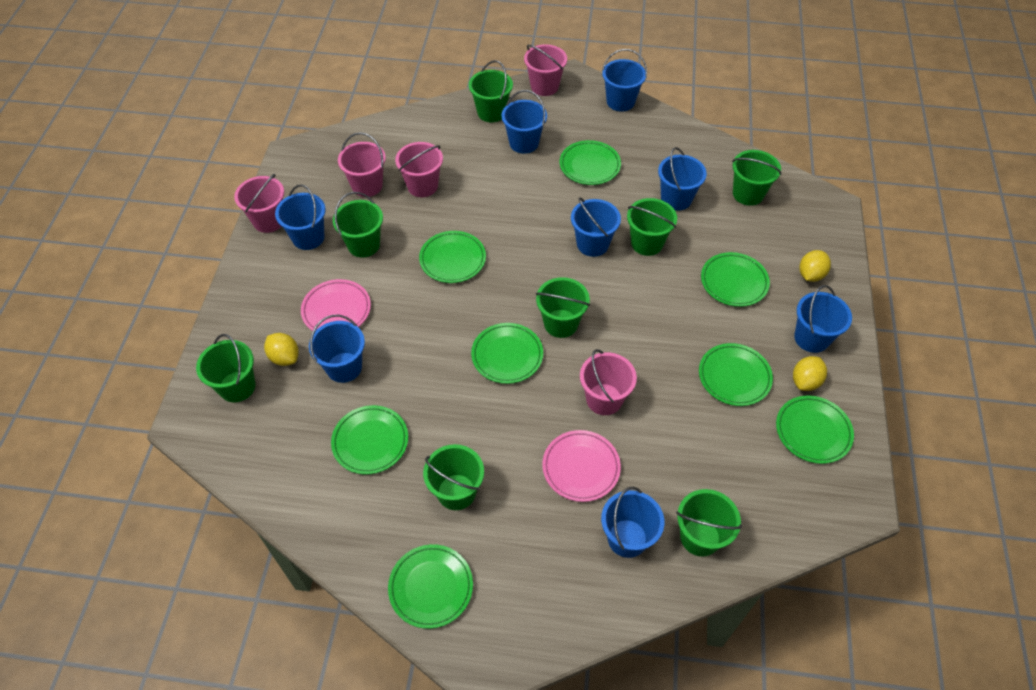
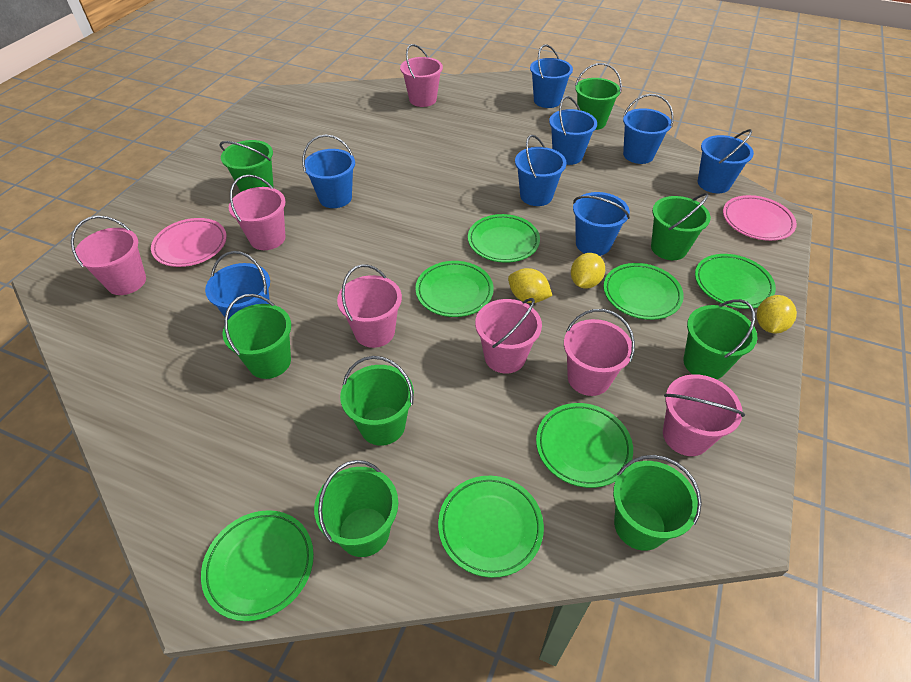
green plate: [331,405,408,475] [388,544,473,629] [419,231,486,283] [471,323,543,384] [560,140,621,185] [699,343,773,406] [701,252,770,307] [776,396,854,464] = 8 -> [201,510,314,621] [415,261,494,317] [438,476,544,578] [468,214,540,263] [536,403,633,488] [604,263,684,320] [695,254,776,309] = 7
pink bucket: [234,174,284,233] [338,132,386,197] [395,142,443,197] [524,44,567,96] [580,349,637,415] = 5 -> [71,216,146,295] [229,174,285,250] [337,264,402,348] [400,44,443,107] [475,298,542,374] [564,309,635,396] [663,374,745,456] = 7

